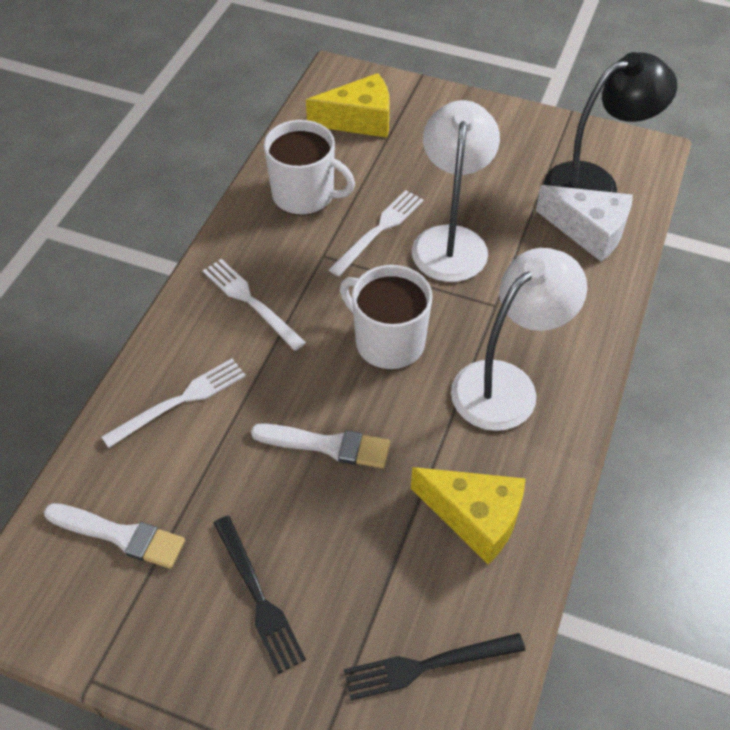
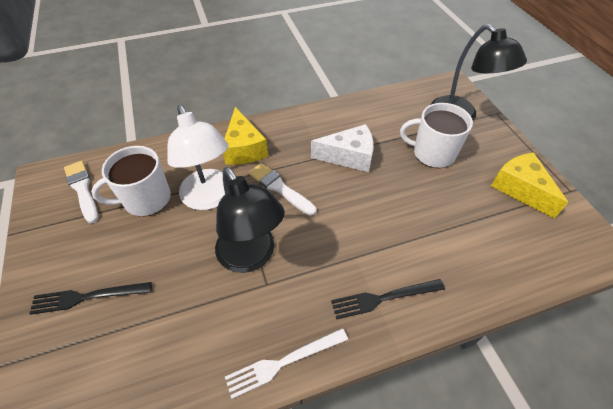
black lamp: [544,52,677,193] = 1 -> [215,167,285,273] [431,24,527,120] = 2
white fork: [102,359,246,448] [203,259,306,351] [328,190,424,277] = 3 -> [225,328,348,399] = 1
white lamp: [412,100,500,282] [451,248,587,431] = 2 -> [167,105,230,210] = 1

